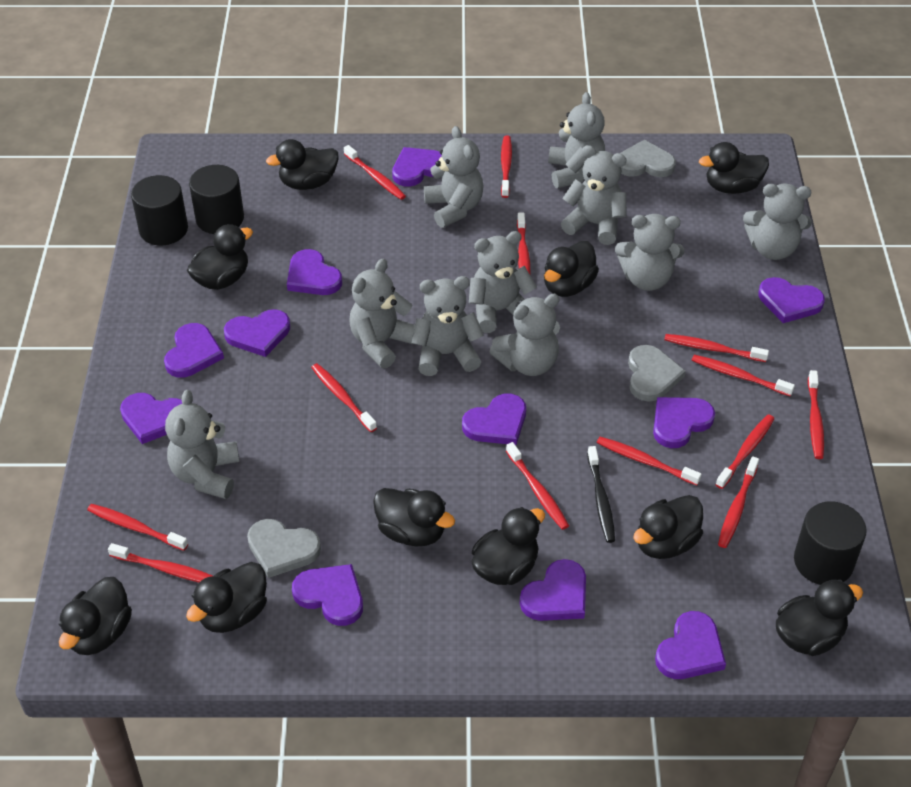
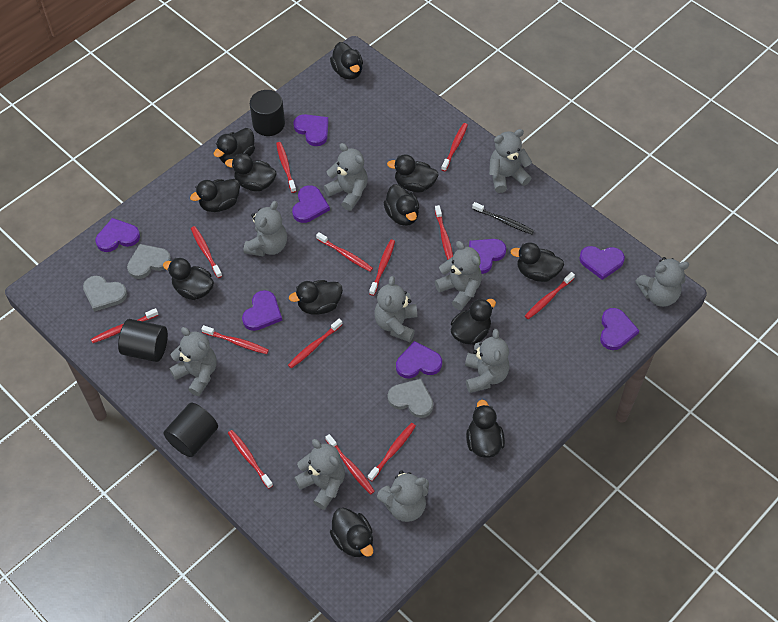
black duck: [59,577,132,655] [186,562,267,633] [187,224,253,290] [266,139,339,190] [373,488,455,546] [472,507,545,585] [544,241,599,297] [633,495,703,559] [699,142,769,194] [776,580,863,656] = 10 -> [163,258,214,300] [190,179,240,212] [213,128,255,164] [225,153,277,192] [289,280,343,315] [330,42,363,80] [330,508,373,557] [383,184,419,226] [387,154,439,193] [451,298,496,345] [466,400,505,458] [510,242,564,282] = 12
purple heart: [120,393,182,444] [164,323,224,378] [224,309,290,357] [287,249,342,295] [292,564,363,626] [392,147,442,187] [462,393,526,445] [520,559,586,621] [653,397,715,448] [655,611,726,679] [758,277,825,323] = 11 -> [96,218,140,252] [242,290,282,331] [292,185,330,223] [293,114,329,146] [396,341,442,378] [469,239,506,274] [579,246,625,280] [600,308,639,350] = 8

